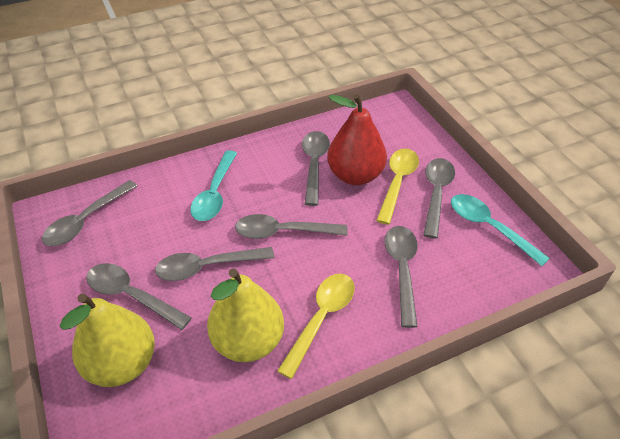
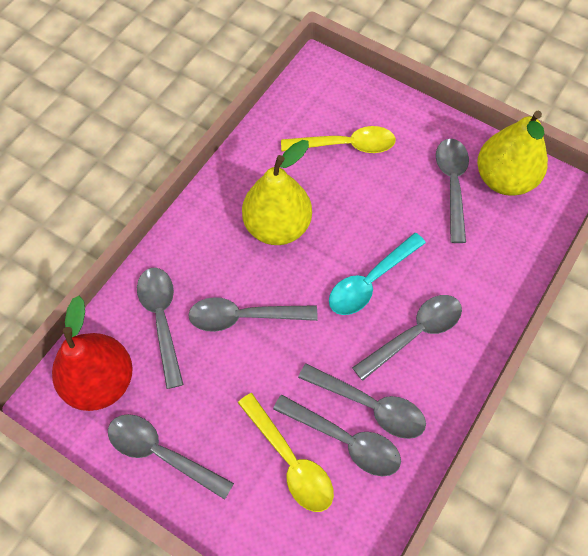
turquoise spoon: [190,150,237,221] [451,194,550,266] = 2 -> [329,233,426,315] = 1

